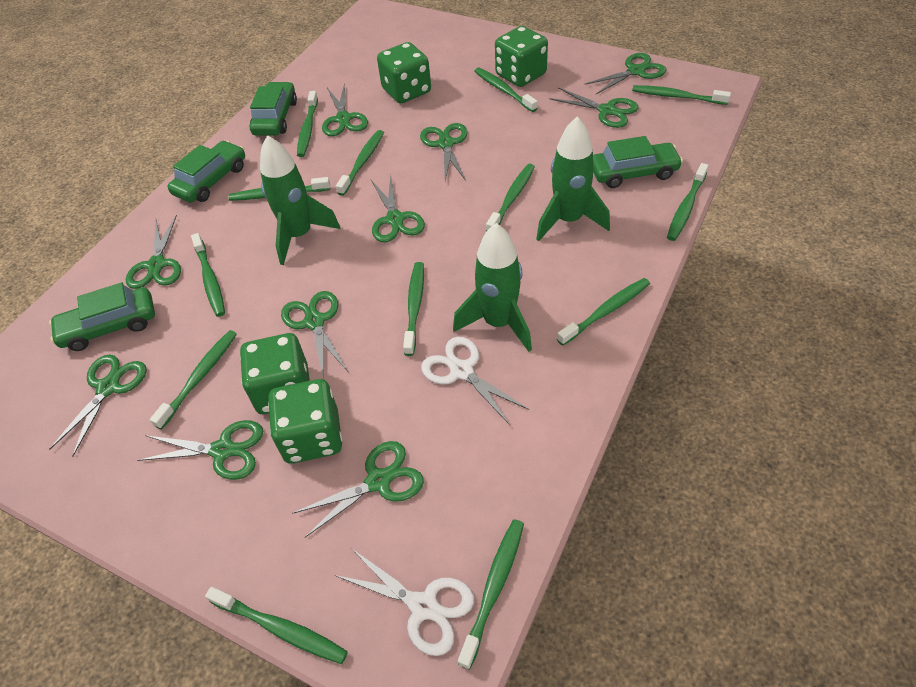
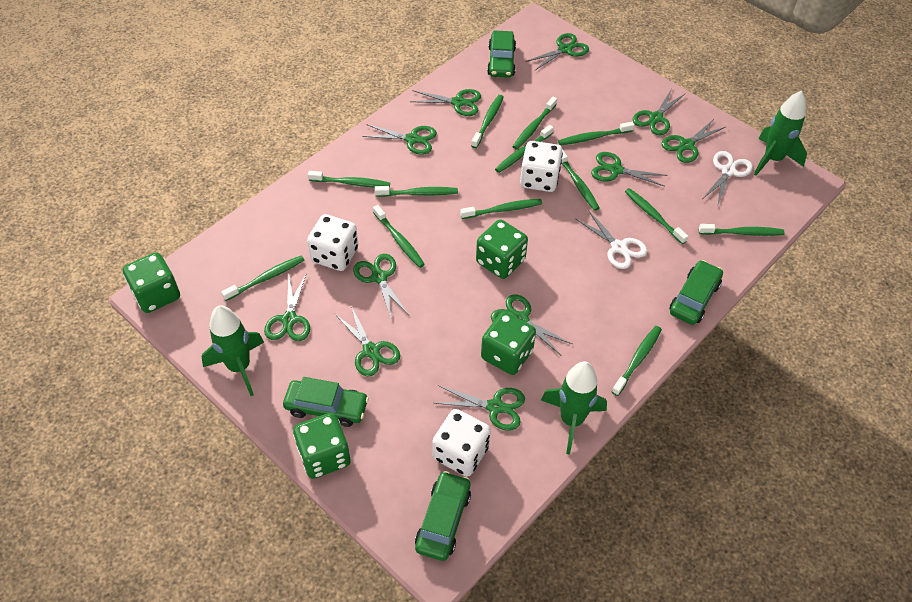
green scissors: [49,354,147,457] [126,215,181,289] [137,420,263,480] [281,291,348,379] [292,441,424,538] [322,83,368,136] [371,174,425,242] [420,123,468,182] [549,87,638,128] [584,53,666,94] = 10 -> [264,273,310,341] [335,306,400,377] [353,254,409,320] [362,124,437,155] [410,89,481,116] [435,386,525,431] [491,294,572,356] [525,33,589,70] [591,152,668,187] [632,88,686,135] [661,119,727,163] = 11
white dice: none = 0 -> [307,214,358,271] [433,409,491,477] [520,141,563,192] = 3

